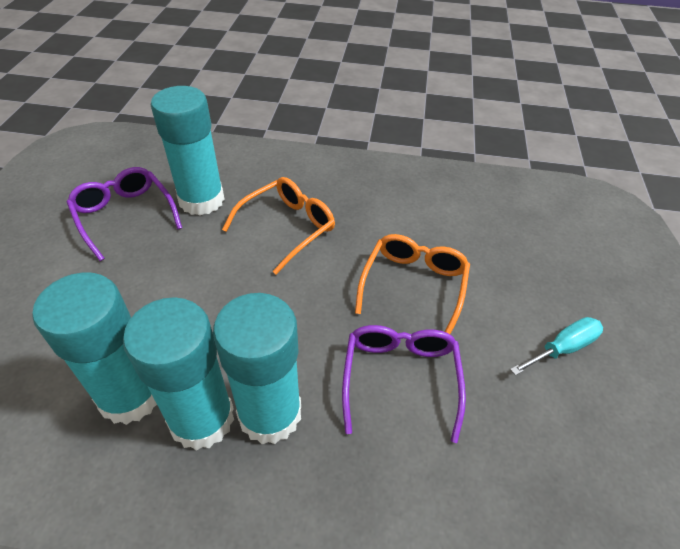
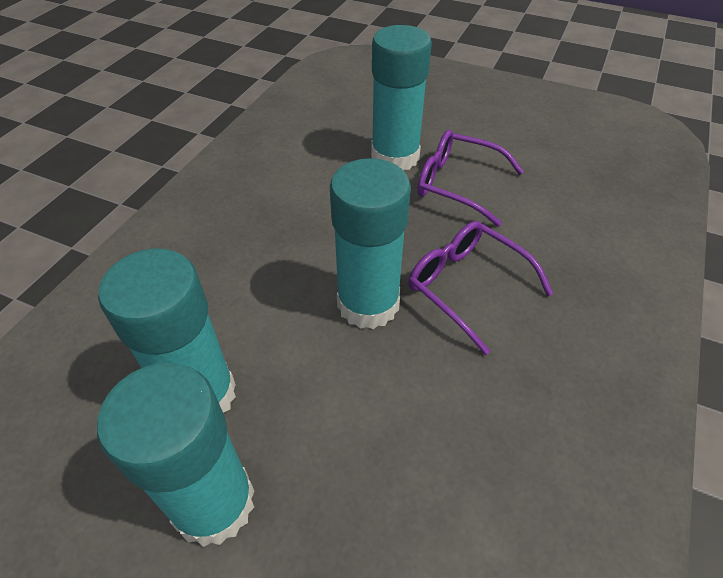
orange glasses: [222,177,335,274] [355,234,470,334] = 2 -> none = 0
turquoise screwdriver: [510,317,603,376] = 1 -> none = 0

